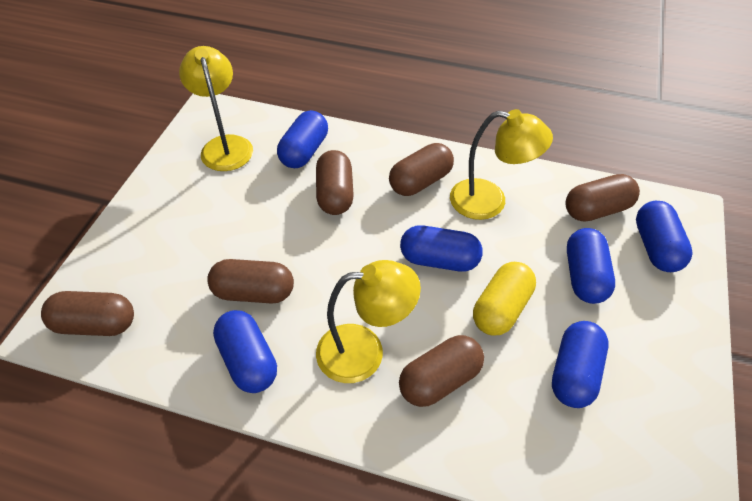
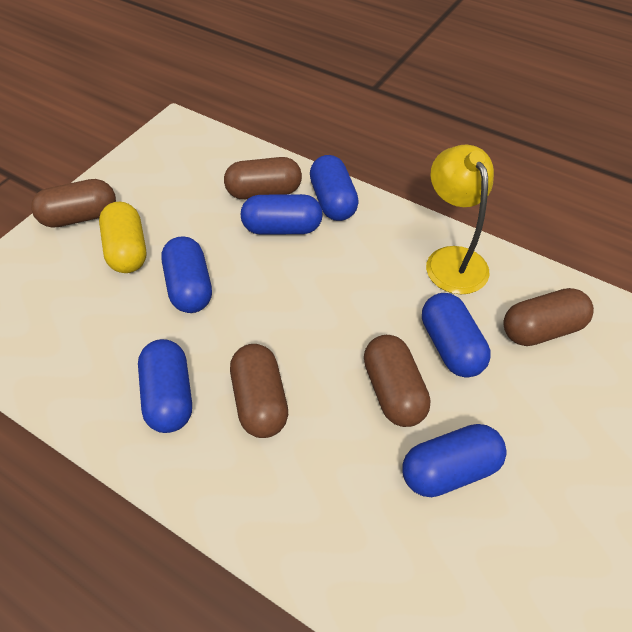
brown capsule: [41,291,134,336] [207,259,294,304] [316,150,354,215] [389,143,454,196] [399,335,484,407] [565,174,640,221] = 6 -> [31,179,116,228] [224,157,302,199] [230,344,288,438] [364,335,430,427] [503,288,594,346] = 5
yellow lamp: [179,46,253,171] [316,260,421,383] [450,109,553,220] = 3 -> [426,145,494,295] = 1

